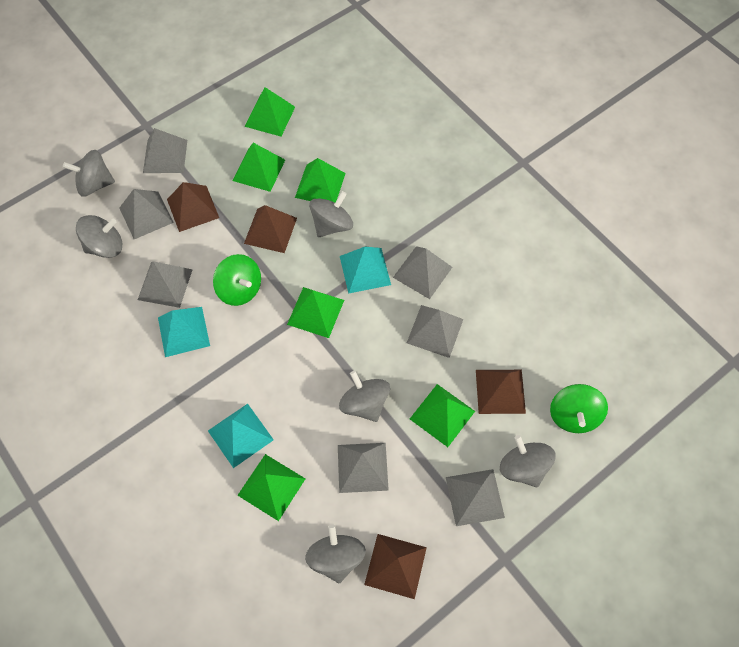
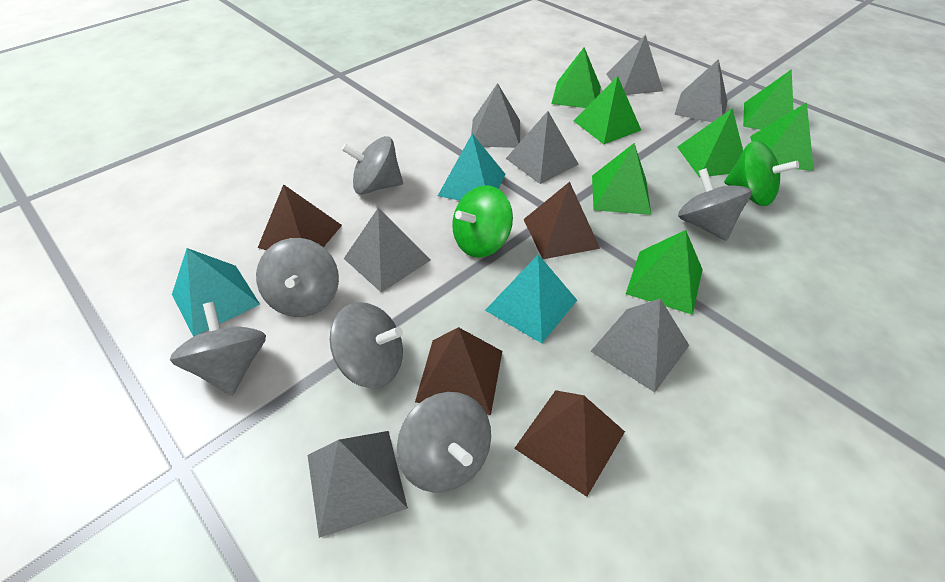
green pyramid: [233,143,285,192] [237,454,306,521] [244,87,295,136] [287,287,344,338] [295,158,346,203] [410,384,475,447] = 6 -> [551,47,601,108] [574,76,641,144] [592,143,651,215] [626,230,703,315] [677,108,743,177] [743,69,794,130] [750,102,814,171] = 7

